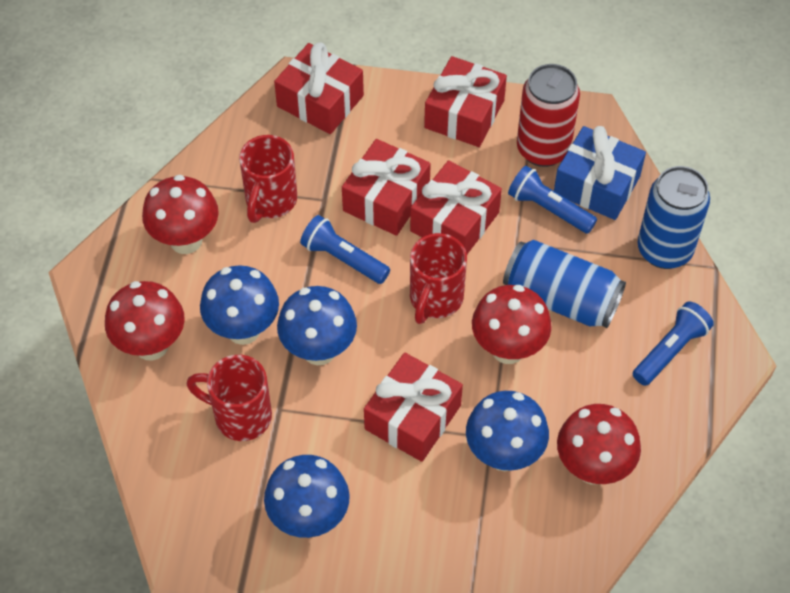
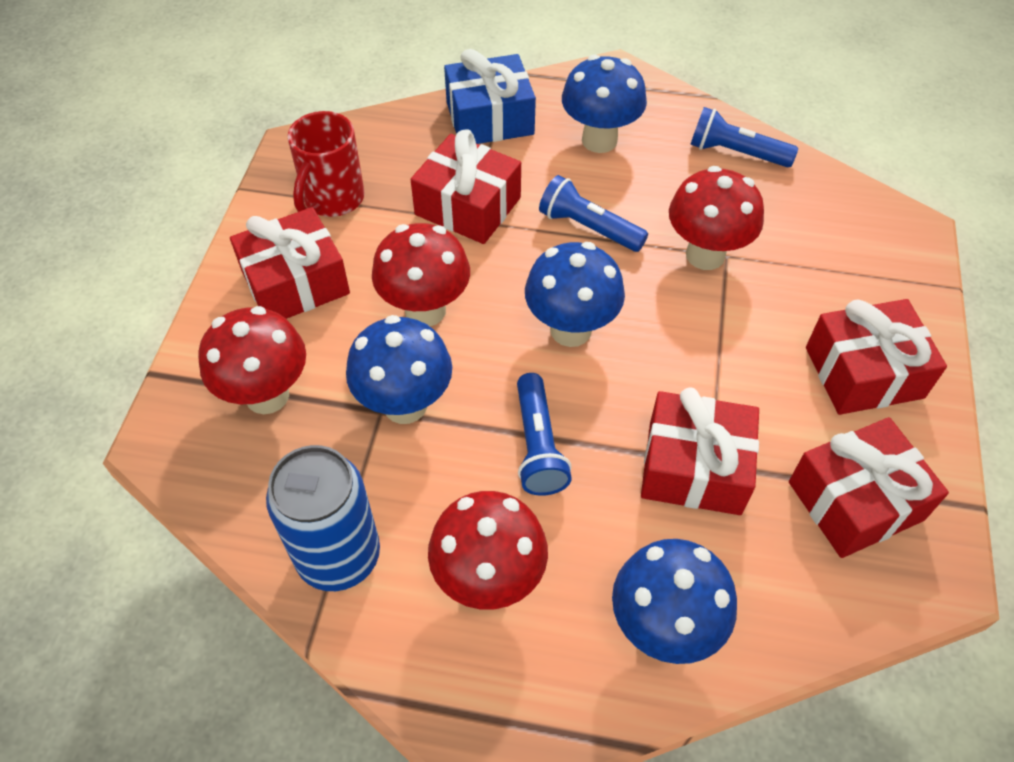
blue can: [503,240,626,328] [637,166,710,269] = 2 -> [266,445,380,591] = 1
red can: [517,64,580,167] = 1 -> none = 0
red mug: [187,355,272,441] [239,135,297,223] [410,233,467,324] = 3 -> [288,111,365,217] = 1

